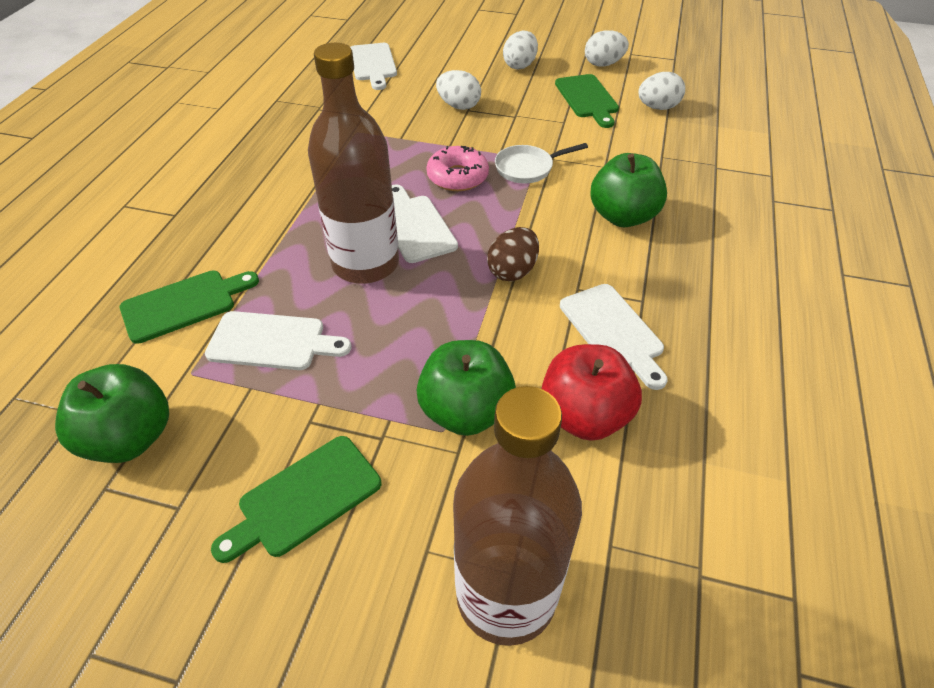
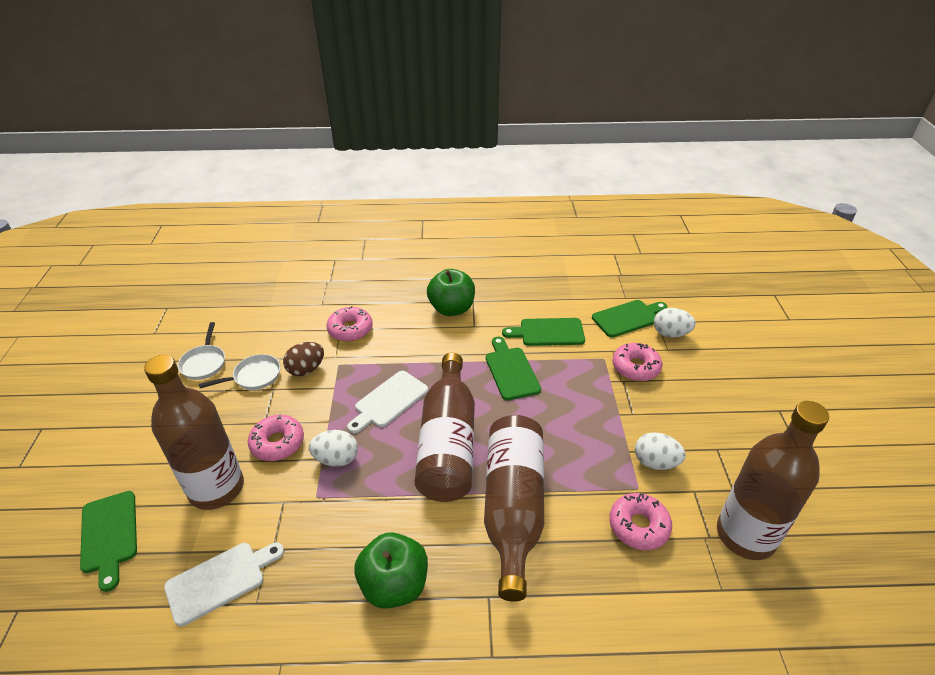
brown bottle: [308,43,399,284] [453,386,582,646] = 2 -> [144,355,244,510] [415,353,475,502] [484,415,544,602] [717,401,829,560] = 4
green apple: [55,364,169,463] [416,340,516,436] [590,153,667,227] = 3 -> [354,532,428,609] [427,269,475,316] = 2
green cutting board: [120,271,259,344] [211,436,381,563] [555,74,619,128] = 3 -> [80,491,137,592] [486,337,541,401] [502,318,585,346] [592,300,667,338] = 4
pink donut: [426,146,489,191] = 1 -> [248,415,304,461] [326,306,373,342] [609,493,672,550] [612,343,662,381] = 4
red apple: [542,344,642,441] = 1 -> none = 0
white cutting board: [205,311,351,370] [350,43,397,90] [392,184,458,263] [560,284,668,390] = 4 -> [164,542,284,627] [347,371,428,433] = 2
white egg: [436,70,481,110] [503,31,538,69] [585,30,629,67] [638,72,685,110] = 4 -> [309,430,358,467] [635,432,686,470] [654,308,696,338] = 3
white pan: [495,143,588,184] = 1 -> [178,322,225,380] [199,354,280,390] = 2

